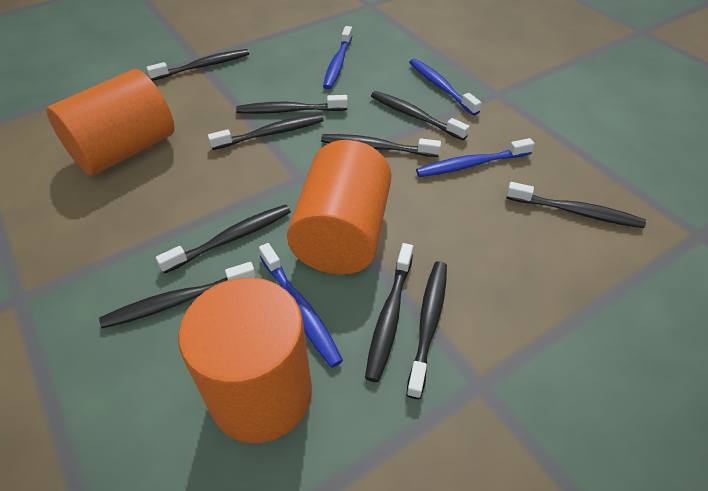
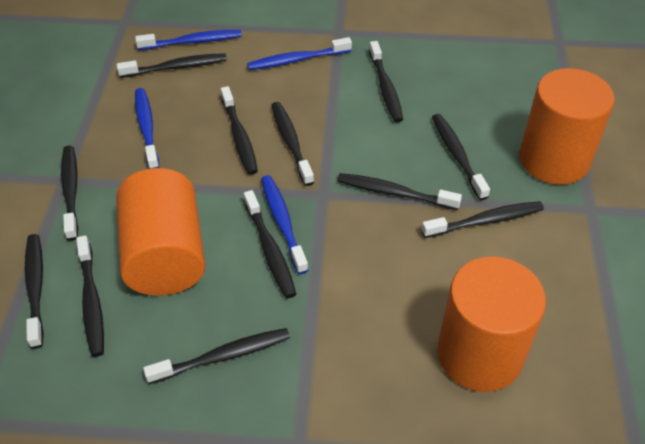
black toothbrush: [99,262,256,329] [147,49,249,81] [156,205,291,274] [208,114,324,150] [236,95,348,114] [321,134,441,157] [365,243,413,382] [371,91,470,140] [406,261,447,399] [506,182,646,228] = 10 -> [24,234,44,349] [61,146,78,241] [76,235,104,357] [117,53,227,78] [143,328,290,384] [221,86,258,175] [244,190,296,298] [271,102,314,186] [337,173,462,210] [369,41,403,122] [422,201,544,238] [432,114,490,200] = 12

